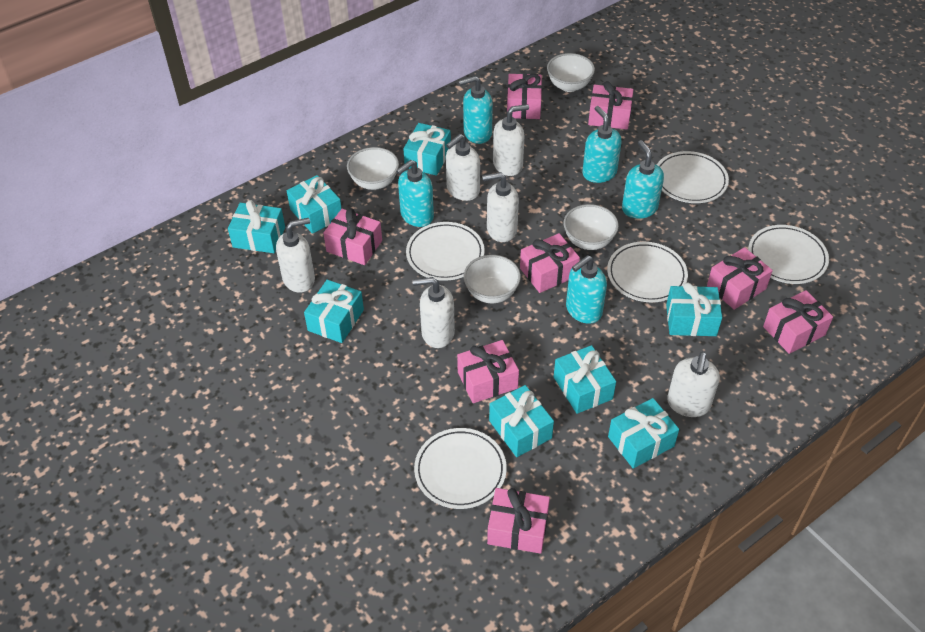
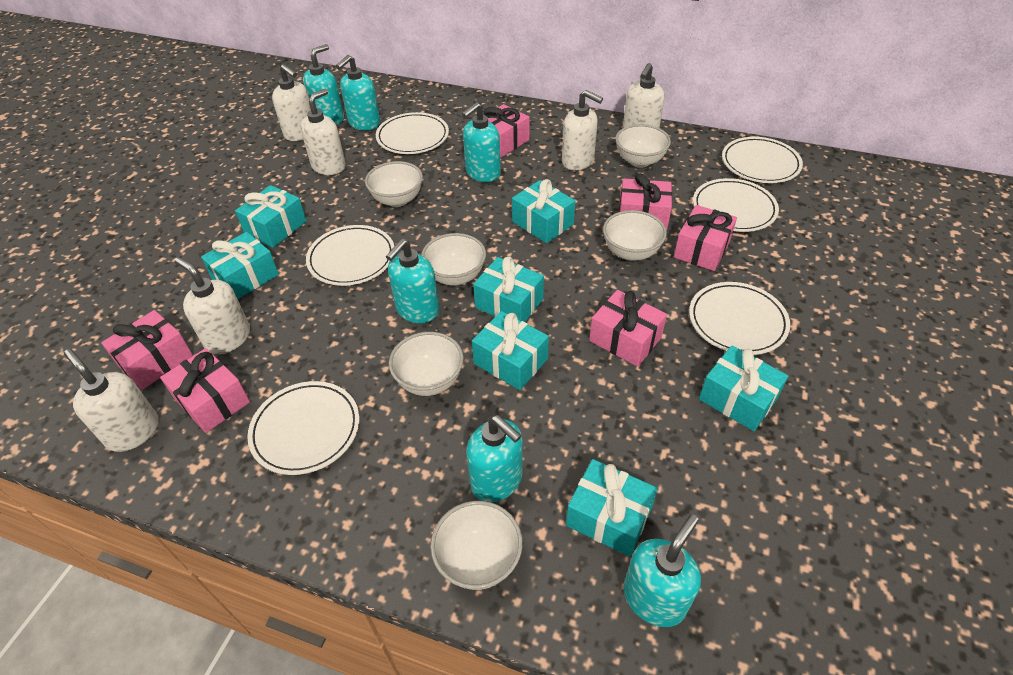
pink gift: [323,208,382,265] [457,340,519,403] [487,488,550,554] [507,73,542,119] [520,233,580,293] [588,81,633,130] [707,247,773,310] [763,290,833,354] = 8 -> [101,310,193,390] [160,348,250,433] [484,104,529,158] [589,290,667,367] [619,173,672,230] [674,205,737,271] = 6
turquoise gift: [228,200,285,253] [287,175,342,234] [304,280,364,343] [403,123,451,176] [489,385,554,457] [554,345,616,414] [608,398,679,469] [666,283,722,336] = 8 -> [201,232,279,299] [235,185,306,248] [472,311,549,390] [473,256,544,322] [512,179,575,243] [566,459,658,557] [699,345,788,431] = 7
turquoise soap dispenser: [396,160,434,227] [459,76,493,144] [566,255,607,324] [582,106,622,183] [622,140,664,219] = 5 -> [303,44,344,125] [336,55,380,130] [386,239,439,323] [462,102,501,182] [466,415,523,502] [624,514,701,627] = 6
white bowl: [347,147,399,190] [463,255,521,303] [547,53,595,92] [564,204,619,250] = 4 -> [365,161,423,207] [389,332,464,396] [421,233,486,285] [431,501,523,590] [603,210,667,261] [615,124,671,168] = 6
white plate: [406,222,484,281] [414,428,507,509] [607,242,688,302] [657,151,729,203] [748,225,829,284] = 5 -> [247,381,360,475] [306,225,394,286] [376,112,449,154] [689,282,790,355] [693,178,779,232] [722,137,803,183] = 6

